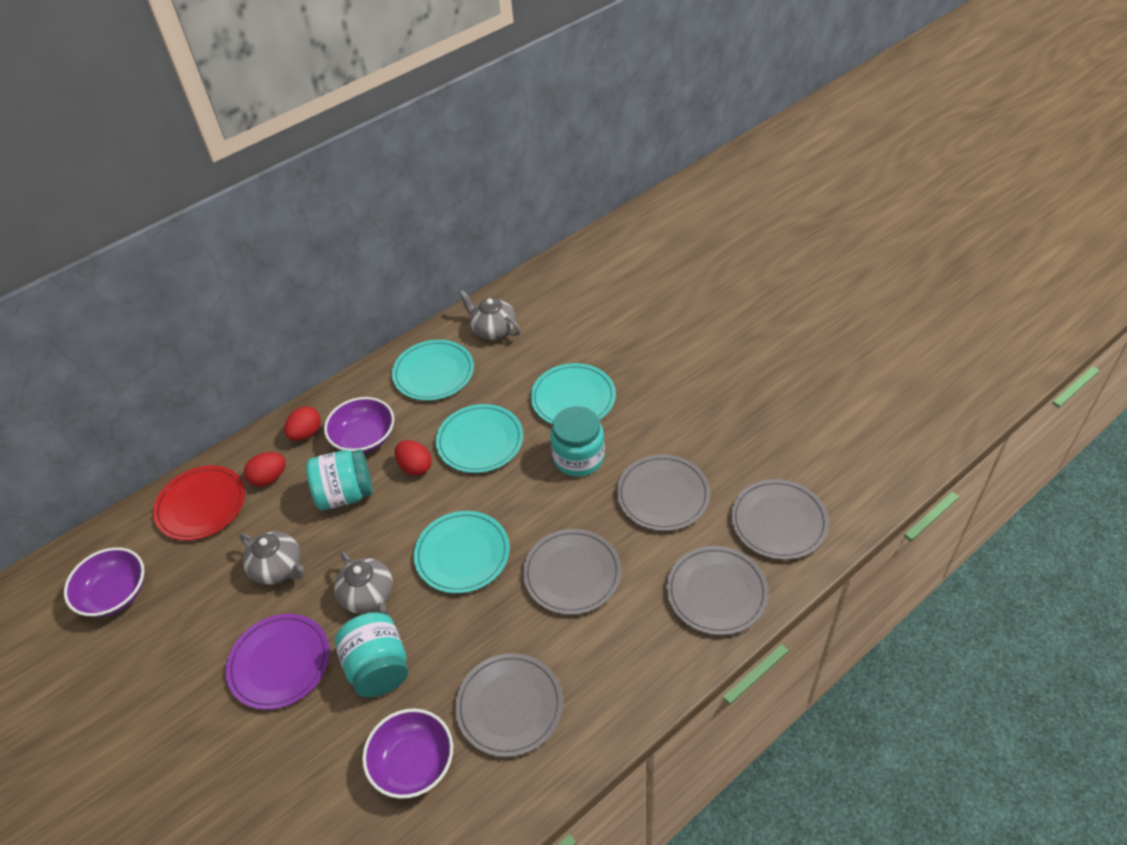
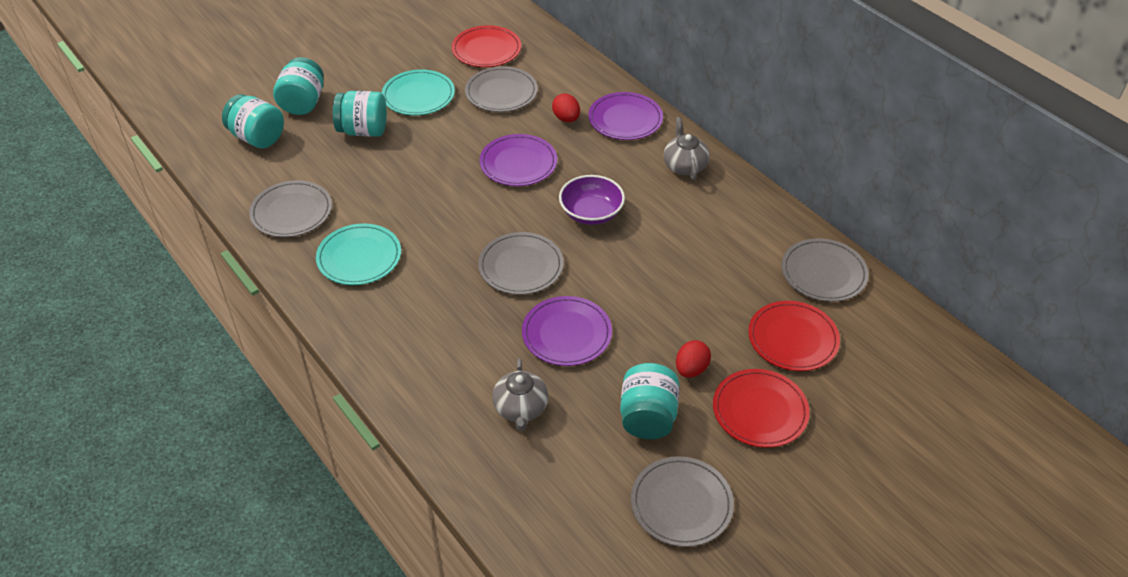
grey teapot: [239,531,304,585] [334,552,393,614] [459,290,521,340] = 3 -> [492,358,548,431] [664,117,709,180] = 2
purple bowl: [64,547,144,617] [324,397,394,453] [362,708,453,799] = 3 -> [559,175,625,225] = 1
purple plate: [226,614,330,710] = 1 -> [479,134,557,186] [522,296,612,366] [588,92,663,140] = 3
red egg: [244,452,286,487] [284,406,321,441] [395,440,432,476] = 3 -> [552,94,580,122] [676,340,711,378] = 2
red plate: [153,466,245,541] = 1 -> [452,25,521,67] [713,369,810,448] [748,301,840,371] = 3
turquoise jar: [306,449,373,510] [335,612,408,697] [550,406,605,477] = 3 -> [222,94,284,148] [273,57,324,115] [333,91,387,137] [620,363,679,439] = 4
turquoise plate: [392,340,474,401] [414,511,510,594] [436,404,523,473] [531,363,616,425] = 4 -> [316,223,401,285] [382,70,455,115] = 2

